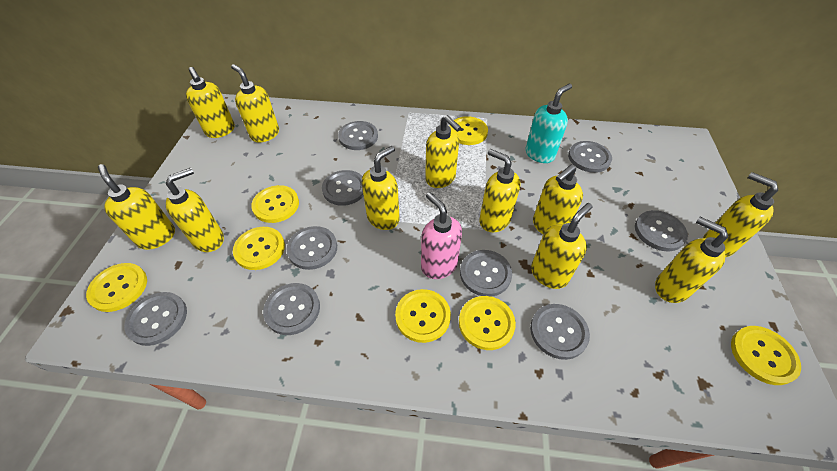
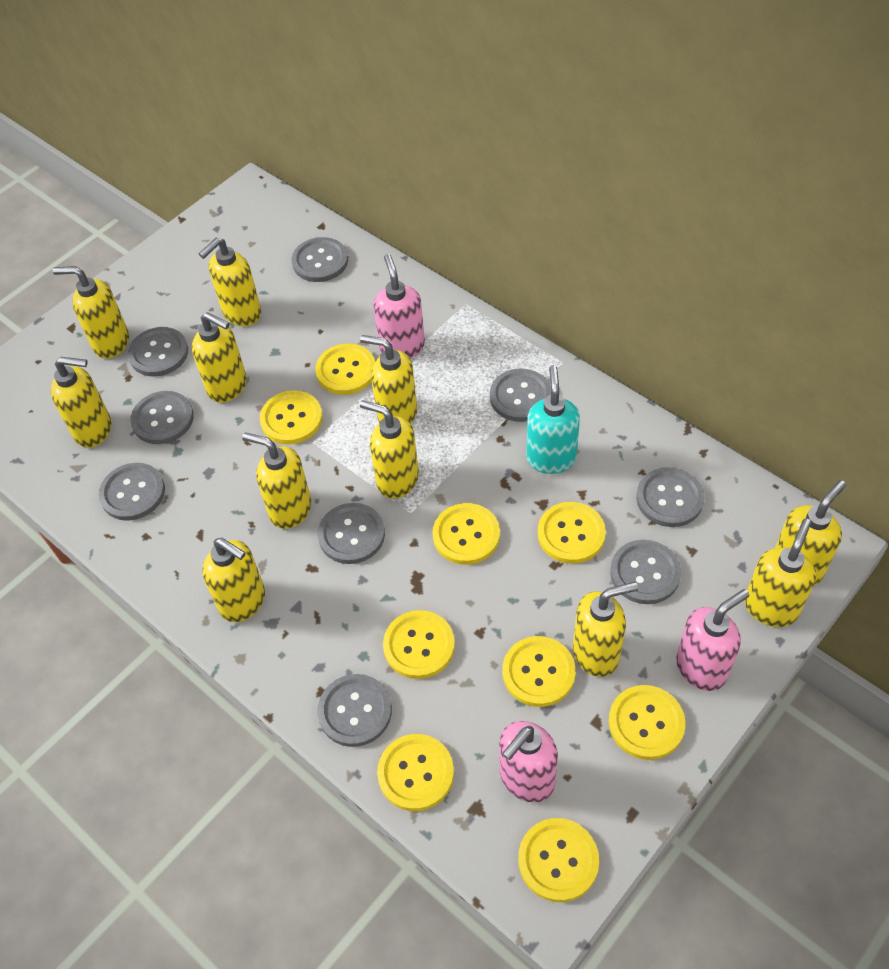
pink soap dispenser: [421,192,462,279] = 1 -> [373,254,425,358] [499,721,558,802] [676,589,749,691] = 3
yellow button: [86,263,147,312] [233,227,285,270] [251,185,299,223] [395,289,451,343] [449,116,488,145] [459,296,516,350] [731,326,801,385] = 7 -> [260,391,323,444] [315,344,375,395] [377,734,454,811] [383,610,455,679] [433,503,500,565] [503,636,576,707] [518,818,599,902] [538,502,606,564] [609,685,685,760] = 9

